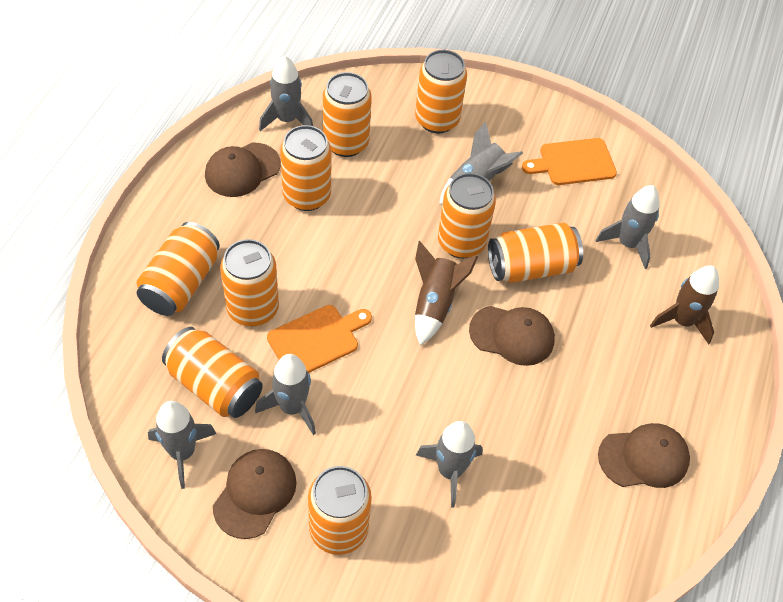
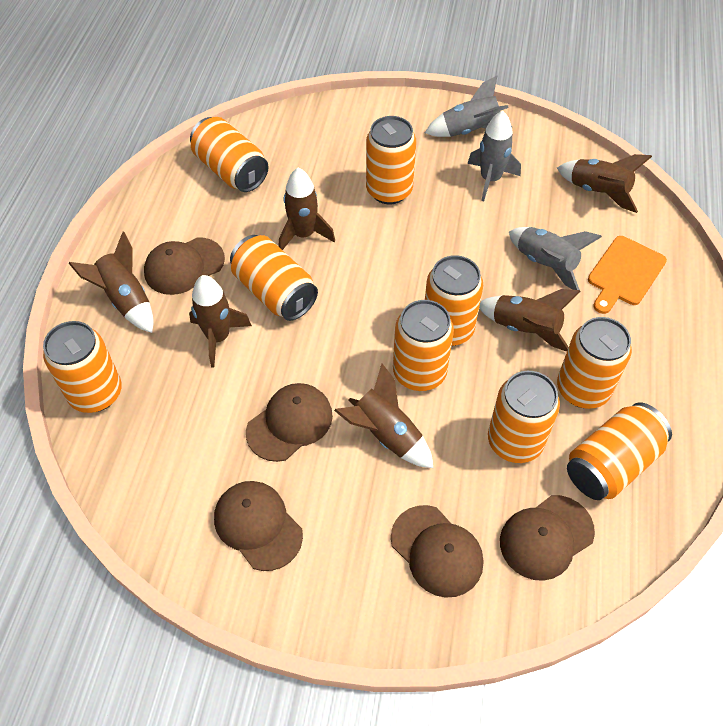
brown cap: [205,143,281,197] [213,449,297,539] [469,306,555,366] [598,423,690,488] = 4 -> [144,237,225,295] [214,481,303,571] [246,383,333,462] [391,505,483,598] [500,495,595,581] = 5
brown rocket: [415,241,478,346] [650,265,719,345] = 2 -> [69,232,153,333] [189,275,252,367] [279,168,335,250] [334,364,433,468] [479,289,581,352] [557,154,652,213] = 6
grey rocket: [148,401,216,489] [255,354,316,435] [259,55,313,131] [416,421,483,508] [439,121,523,204] [596,185,660,269] = 6 -> [425,76,512,137] [468,111,521,201] [509,227,602,290] = 3
orange cutting board: [267,305,372,373] [522,138,617,185] = 2 -> [588,236,667,314] = 1

